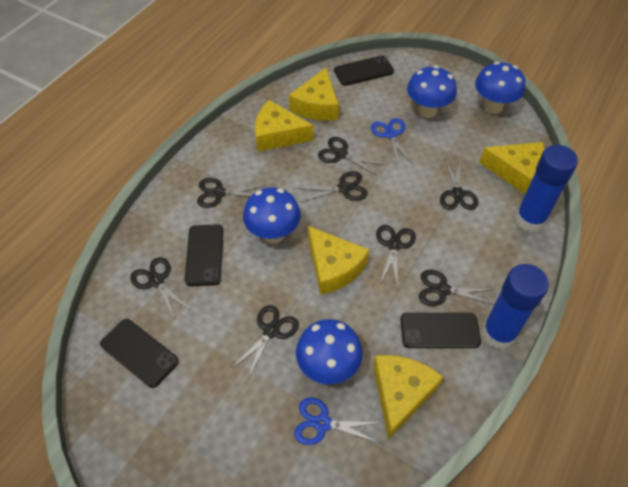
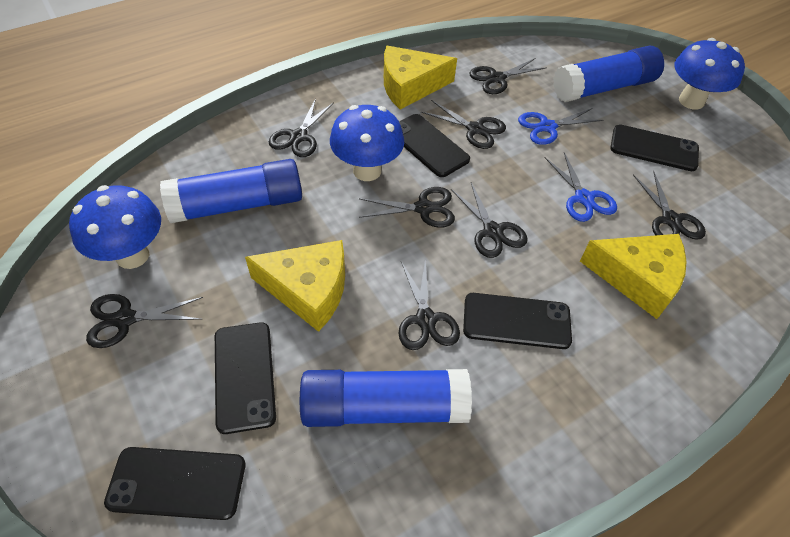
black phone: [100,319,179,388] [185,224,224,286] [334,55,394,86] [400,313,481,348] = 4 -> [104,447,245,520] [215,322,276,434] [399,114,470,177] [463,293,572,349] [610,125,699,171] = 5
blue glue stick: [482,264,549,349] [515,145,578,231] = 2 -> [160,159,302,223] [300,369,472,427] [553,46,664,102] = 3
blue mushroom: [243,187,301,243] [296,319,363,384] [407,66,457,118] [475,62,525,114] = 4 -> [69,185,161,269] [330,105,404,181] [675,38,745,110] = 3
yellow cheese: [255,100,314,152] [289,68,339,121] [308,226,369,295] [373,355,443,440] [479,142,545,194] = 5 -> [245,240,345,332] [384,46,457,110] [580,234,687,319] = 3

